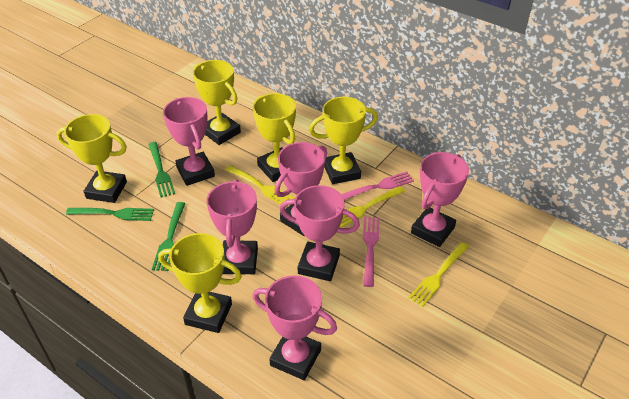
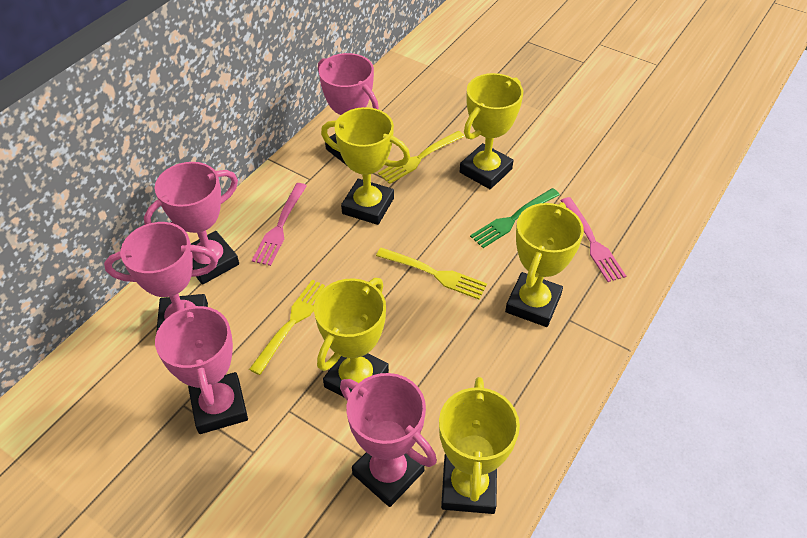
green fork: [66,208,154,221] [148,142,175,197] [152,202,186,271] = 3 -> [470,188,560,248] = 1
pink trophy: [163,97,215,186] [206,179,258,274] [252,275,337,380] [275,142,327,236] [280,185,360,281] [411,152,469,247] = 6 -> [104,222,218,333] [144,162,239,285] [155,301,248,434] [318,53,379,165] [340,373,437,507] = 5

